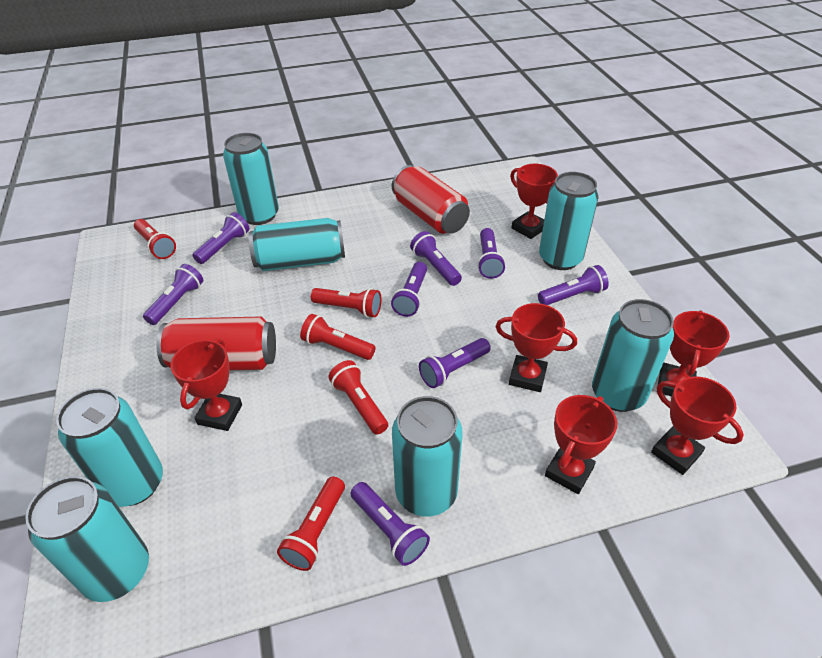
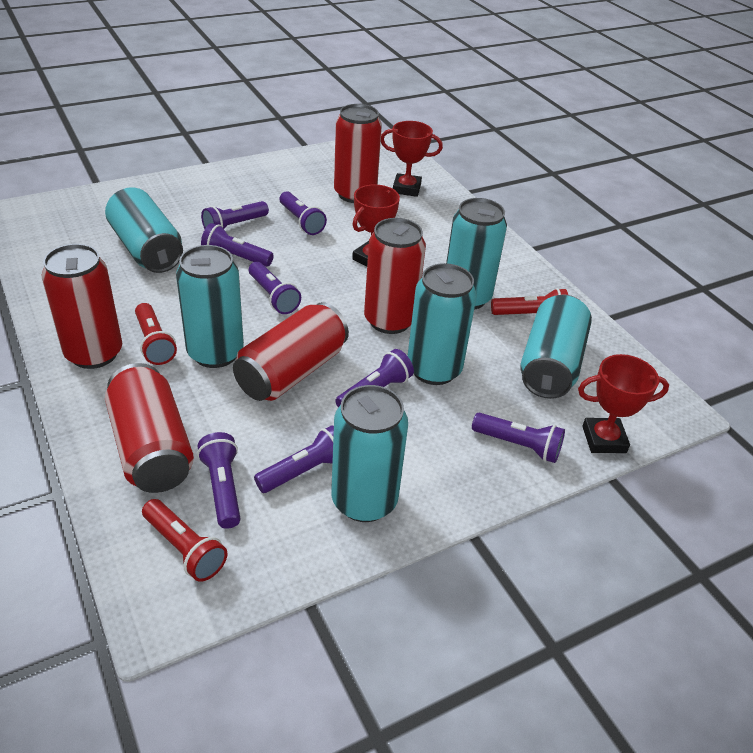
red can: [156,317,276,370] [392,165,470,234] = 2 -> [41,244,122,369] [105,363,194,493] [233,302,349,401] [334,104,382,203] [364,218,426,334] = 5
red flashlight: [134,219,176,259] [277,477,345,571] [300,314,376,360] [311,288,381,318] [328,360,388,435] = 5 -> [135,303,177,365] [142,499,227,582] [491,288,568,315] = 3
red trophy: [170,338,242,431] [495,303,577,392] [510,164,558,239] [545,395,617,494] [651,376,744,475] [658,310,730,397] = 6 -> [352,184,400,267] [381,121,443,197] [578,354,669,453] = 3
turquoise can: [25,476,149,602] [56,388,163,507] [223,133,279,225] [248,218,345,271] [392,396,463,516] [539,172,598,270] [592,299,674,412] = 7 -> [105,188,183,273] [176,245,244,368] [331,385,408,522] [408,263,477,385] [446,198,507,310] [520,295,592,399] = 6

